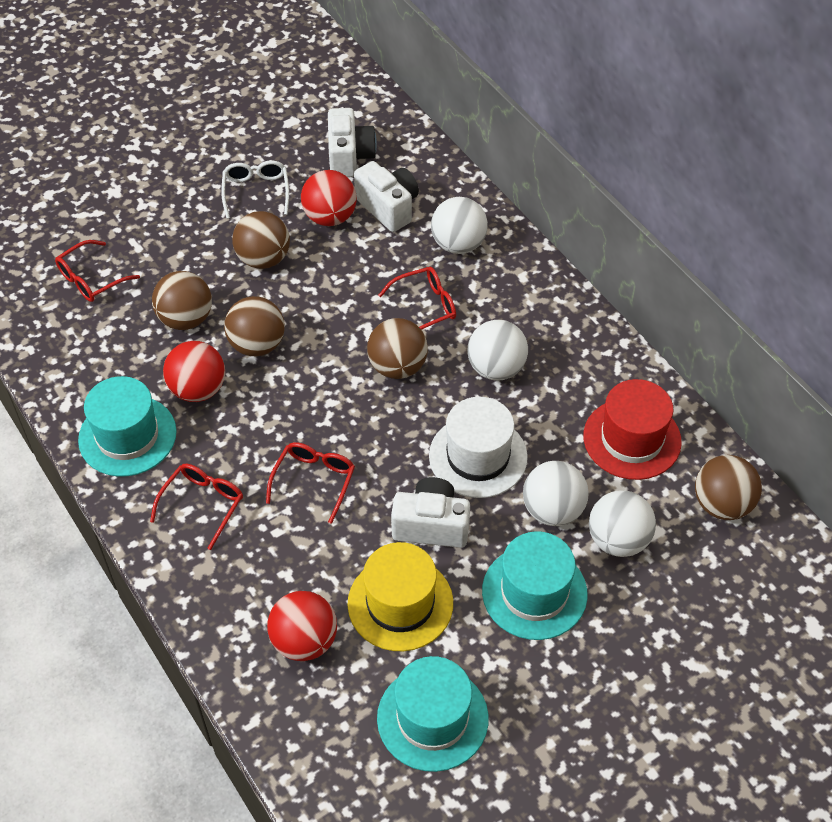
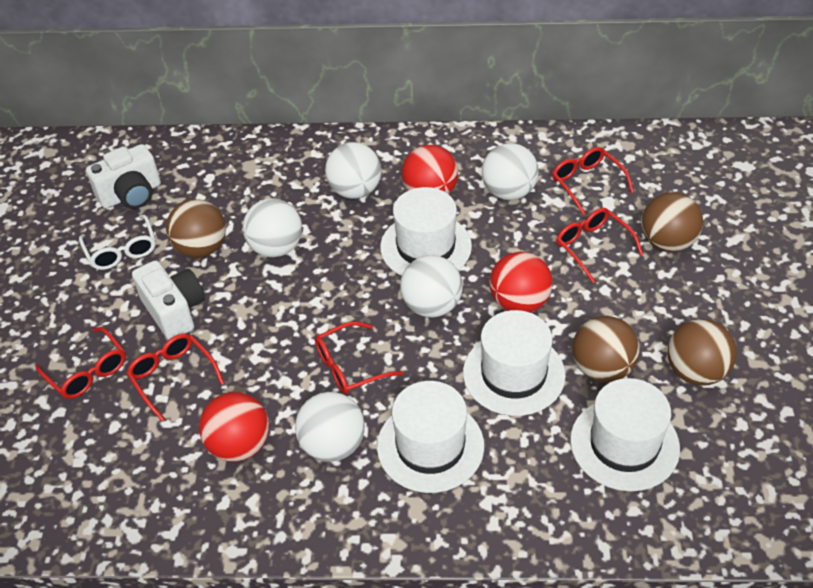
brown ball: [152,271,212,330] [224,296,285,356] [232,211,290,269] [367,318,428,379] [695,455,762,520] = 5 -> [166,199,226,258] [572,316,640,382] [641,192,703,252] [667,319,737,386] = 4
red glasses: [55,240,140,302] [150,464,243,550] [266,442,355,524] [378,267,456,330] = 4 -> [36,327,126,399] [126,333,225,421] [315,321,403,395] [552,147,634,215] [556,208,643,283] = 5
red hat: [583,379,682,480] = 1 -> none = 0
turquoise hat: [78,376,177,477] [377,656,489,772] [482,531,588,640] = 3 -> none = 0
white ball: [431,197,488,254] [467,320,528,380] [523,461,589,526] [589,490,656,557] = 4 -> [243,198,302,257] [295,392,365,462] [325,142,381,199] [400,255,463,317] [482,143,539,200] = 5
white camera: [328,108,377,177] [354,161,419,232] [391,477,470,548] = 3 -> [86,144,161,209] [132,260,205,340] = 2
white hat: [429,397,528,498] = 1 -> [377,381,484,493] [380,187,472,276] [463,310,566,416] [570,378,680,491] = 4
yellow hat: [347,542,453,651] = 1 -> none = 0

